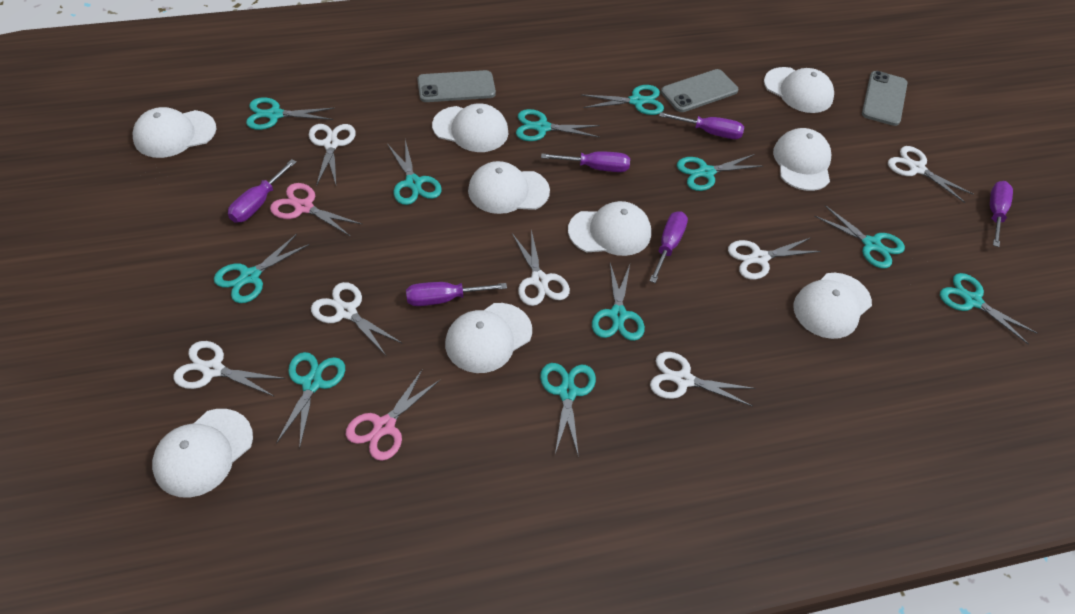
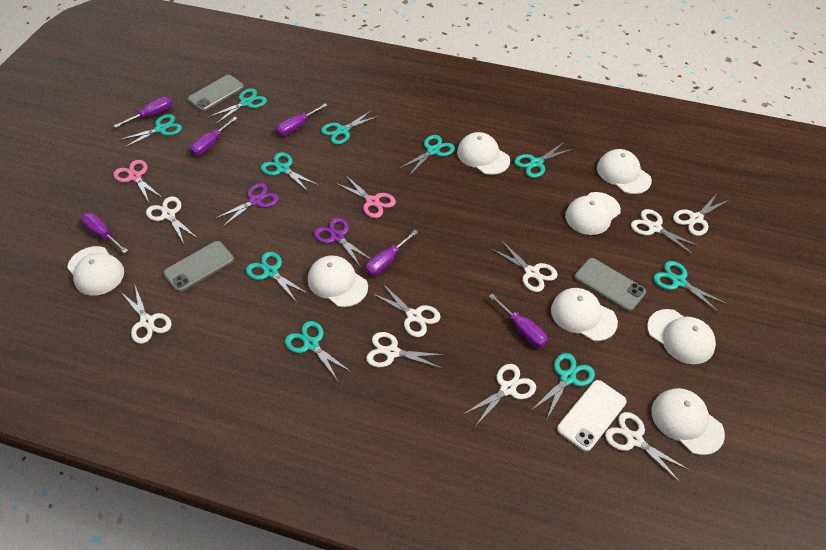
purple scissors: none = 0 -> [214,183,279,227] [314,218,371,266] = 2
turquoise scissors: [214,234,310,303] [246,98,334,130] [276,352,345,449] [387,140,442,205] [516,109,600,141] [540,363,596,458] [582,85,664,115] [592,263,645,341] [677,154,763,191] [814,205,905,269] [940,273,1037,345] = 11 -> [119,114,182,149] [208,88,267,124] [246,252,308,301] [261,152,318,192] [285,321,351,381] [321,110,379,145] [399,135,455,176] [514,142,573,178] [532,353,595,419] [653,261,727,313] = 10
white cap: [132,107,216,158] [152,409,253,498] [432,103,508,152] [445,303,532,373] [468,161,550,214] [568,201,651,256] [764,67,834,113] [773,128,831,191] [793,273,872,339] = 9 -> [67,246,124,296] [308,256,368,307] [457,132,510,175] [551,288,618,341] [565,192,621,235] [597,149,652,194] [647,309,716,364] [651,388,725,455] = 8
white phone: none = 0 -> [557,380,627,452] = 1
white scissors: [173,341,285,397] [309,124,356,186] [311,282,403,357] [512,230,570,306] [650,352,755,407] [728,238,821,280] [888,146,974,203] = 7 -> [121,286,172,344] [146,196,197,243] [366,332,446,368] [372,283,441,337] [464,364,536,427] [492,240,558,292] [605,412,689,483] [631,209,701,255] [673,192,729,236] = 9

